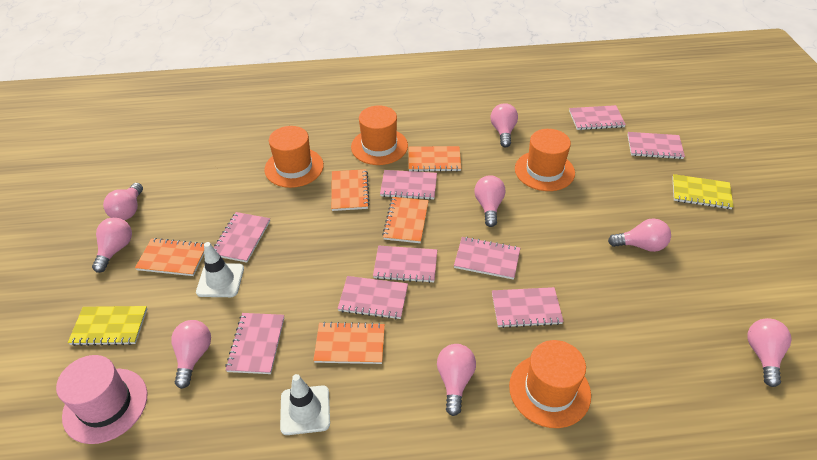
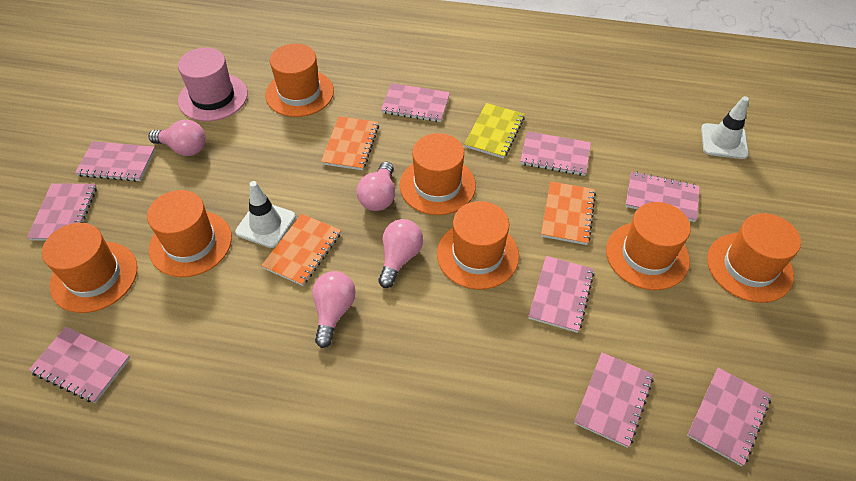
orange hat: [264,126,324,188] [351,106,408,165] [509,340,591,428] [515,129,575,191] = 4 -> [42,223,137,313] [147,190,232,277] [265,43,334,117] [400,133,476,215] [437,201,519,290] [606,202,691,290] [707,213,801,303] = 7
orange notebook: [135,238,204,276] [313,322,385,364] [331,169,369,211] [382,197,429,243] [409,146,461,172] = 5 -> [261,214,341,286] [321,116,379,170] [541,181,596,245] = 3
pink light bulb: [92,217,132,273] [103,183,143,220] [171,320,211,389] [437,344,476,416] [474,175,505,227] [491,103,518,148] [608,218,671,252] [748,318,792,387] = 8 -> [148,120,206,156] [312,271,356,348] [357,162,395,211] [378,219,423,288] = 4
yellow notebook: [68,306,147,346] [672,174,733,209] = 2 -> [464,103,525,159] = 1

